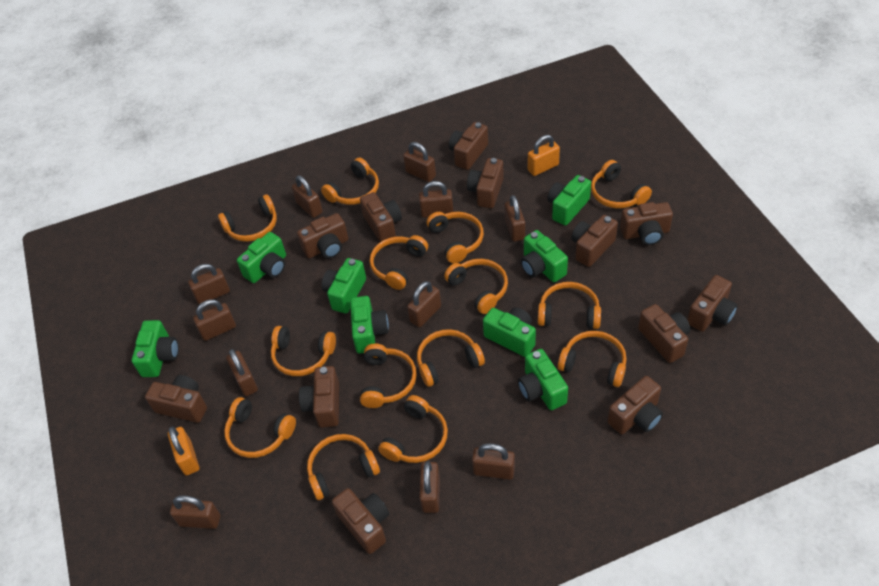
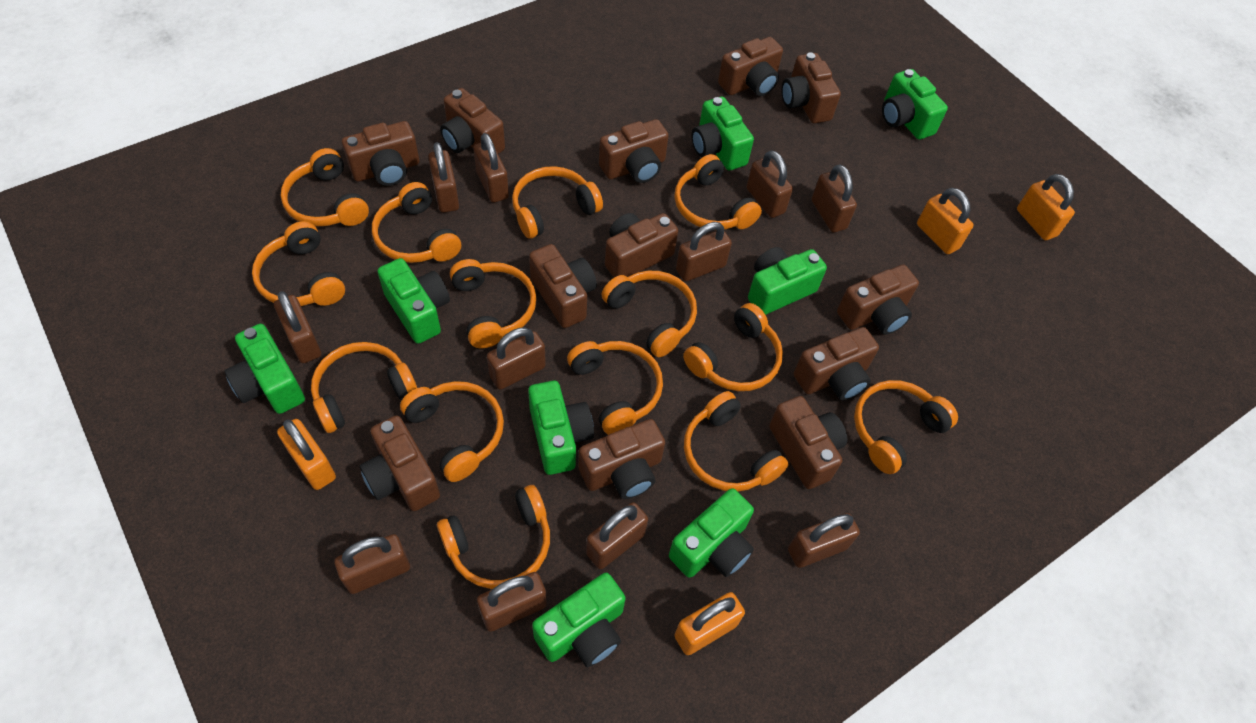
orange padlock: [168,427,199,476] [528,135,560,176] = 2 -> [277,419,336,490] [674,592,745,655] [917,188,973,254] [1017,174,1075,240] = 4

